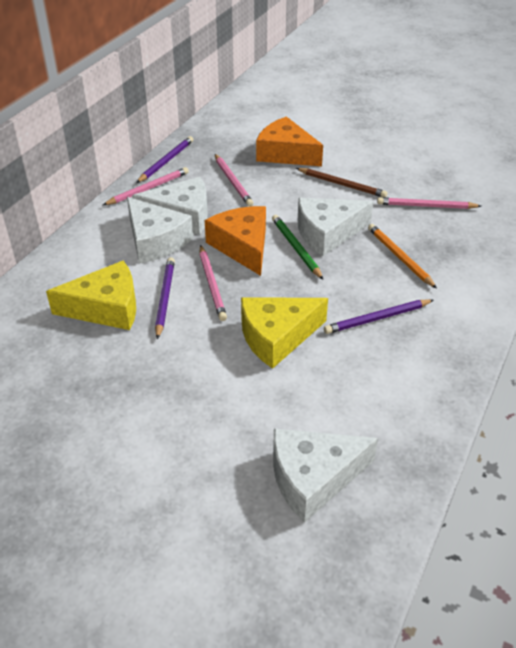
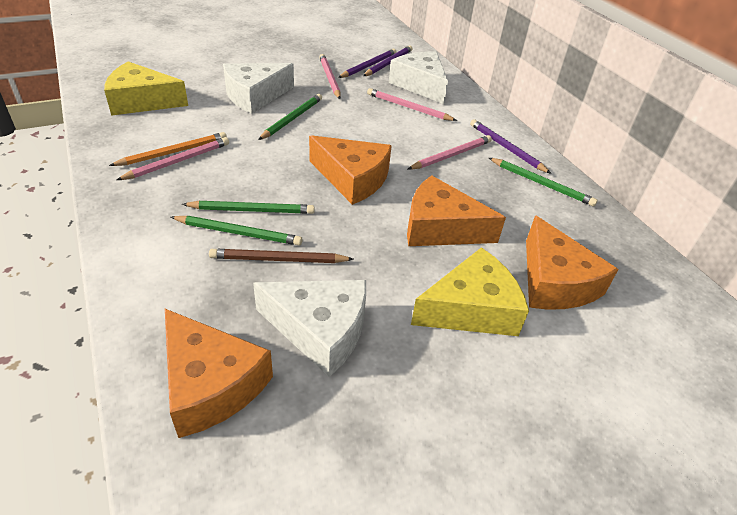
green pencil: [272,215,323,280] = 1 -> [171,216,303,246] [182,201,315,214] [258,94,322,140] [489,158,598,207] = 4
orange cheese: [205,206,266,276] [256,116,323,166] = 2 -> [165,309,273,438] [309,135,392,205] [407,175,506,246] [526,215,619,310] = 4
white cheese: [127,197,193,264] [132,177,208,235] [273,429,378,523] [298,198,374,256] = 4 -> [223,63,294,114] [253,280,366,377] [389,51,448,104] = 3

